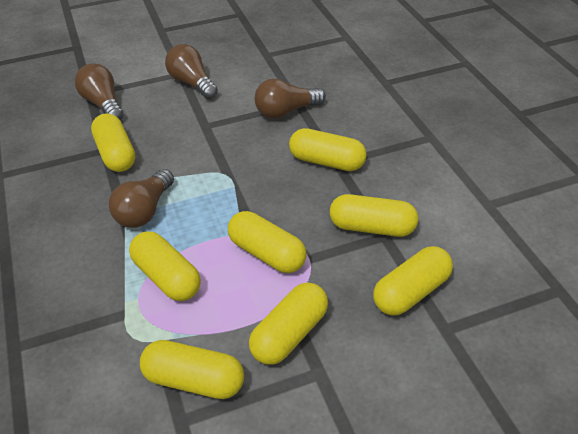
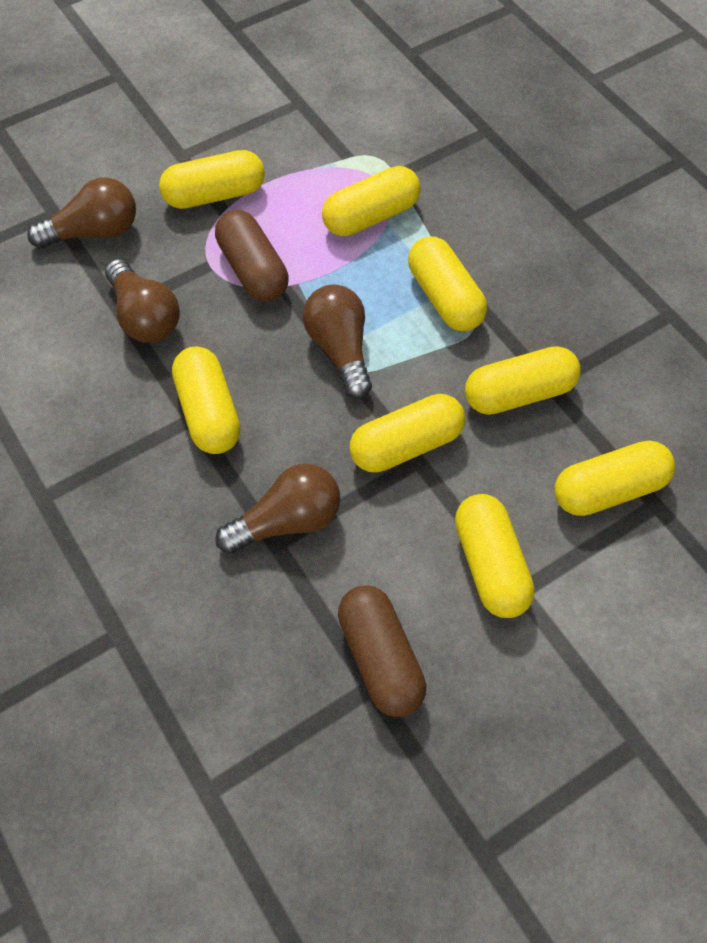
brown capsule: none = 0 -> [215,210,289,302] [338,585,426,717] = 2

